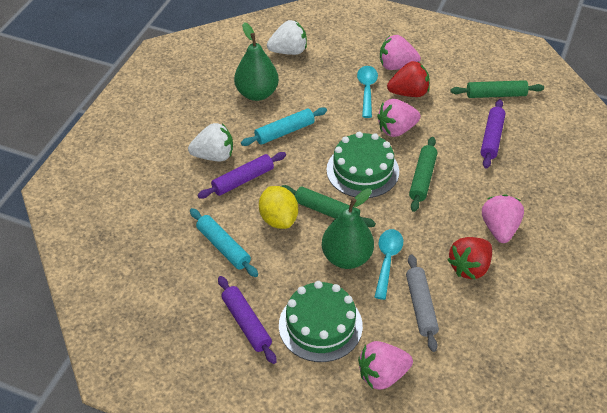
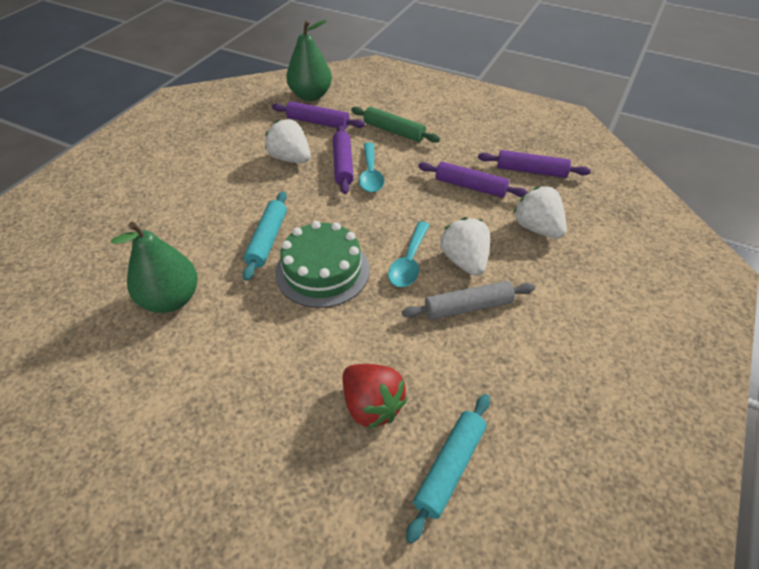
green cake: [279,281,363,362] [326,132,399,198] = 2 -> [275,221,370,308] = 1
green rolling pin: [281,185,376,227] [409,137,437,212] [451,80,544,98] = 3 -> [351,107,440,143] = 1
pink strawberry: [358,341,413,390] [377,99,421,137] [380,35,421,70] [482,194,524,243] = 4 -> none = 0
purple rolling pin: [198,152,286,199] [218,276,277,364] [481,99,506,169] = 3 -> [272,101,365,129] [333,125,354,194] [418,162,528,198] [478,150,591,178] = 4
red strawberry: [387,61,430,97] [447,237,492,279] = 2 -> [342,364,407,429] = 1
white strawberry: [188,123,233,161] [267,20,307,55] = 2 -> [265,119,311,163] [440,217,490,276] [513,186,567,239] = 3
yellow lemon: [259,186,298,229] = 1 -> none = 0

